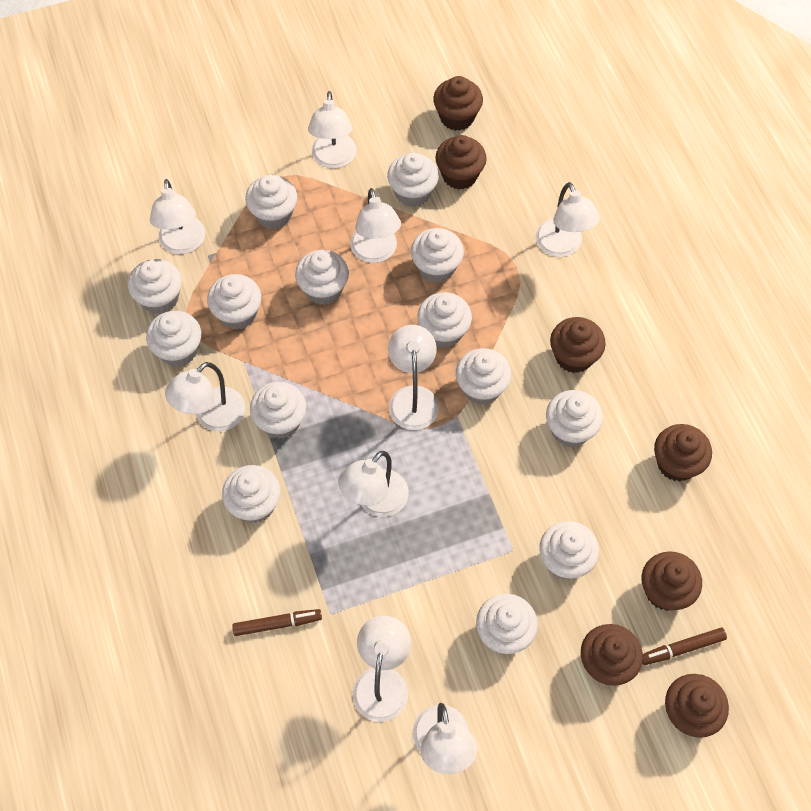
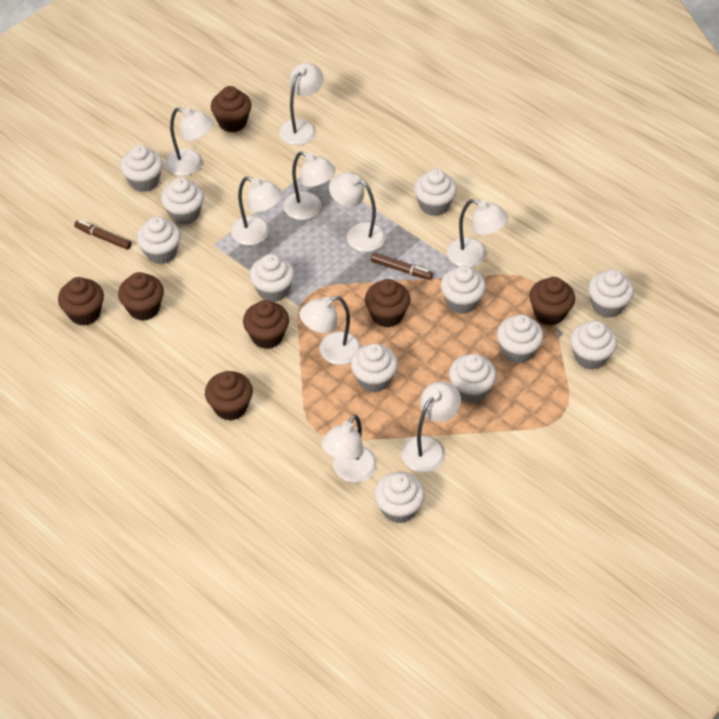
white cupcake: [128,259,182,314] [146,311,201,367] [207,274,261,330] [222,465,281,523] [245,175,297,229] [250,382,307,439] [295,250,349,305] [387,153,439,207] [411,228,464,283] [417,292,472,348] [456,348,511,405] [476,594,538,654] [539,521,599,580] [546,390,603,447] = 14 -> [120,145,163,192] [137,216,181,264] [161,177,204,225] [250,254,295,302] [351,343,398,393] [374,471,425,523] [414,169,457,216] [441,266,486,314] [449,354,496,403] [497,314,544,363] [570,321,617,370] [588,269,634,318] = 12

